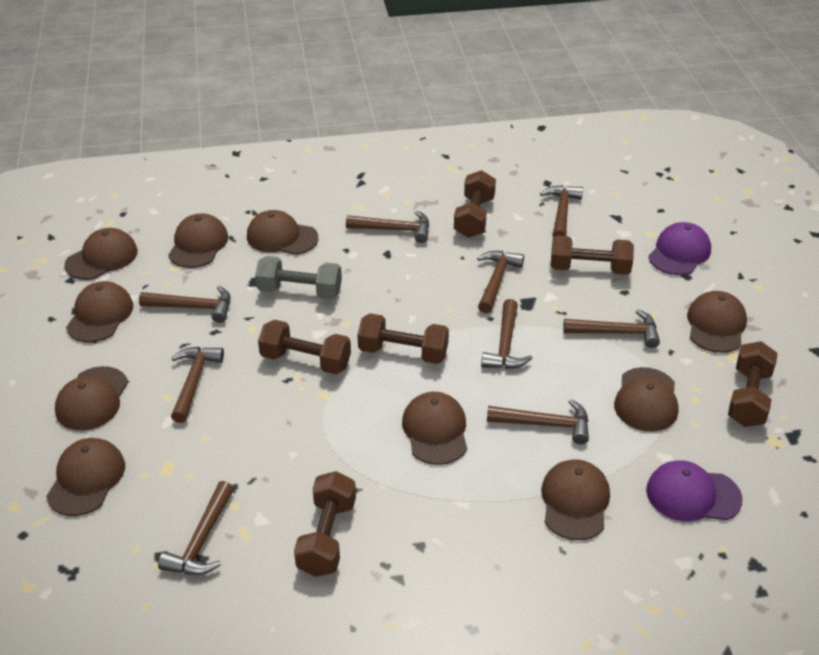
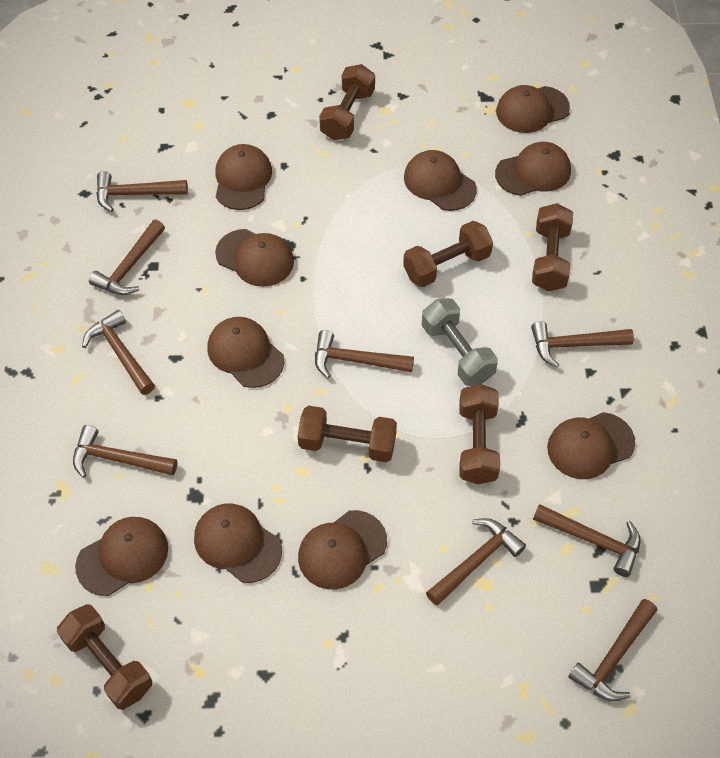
purple cap: [646,460,743,521] [649,222,711,275] = 2 -> none = 0

